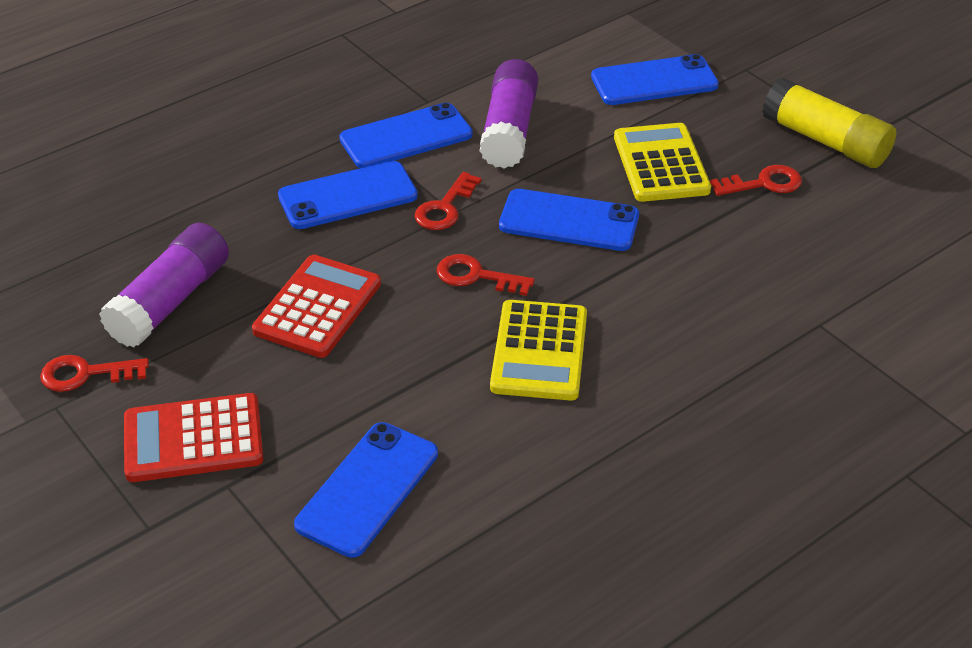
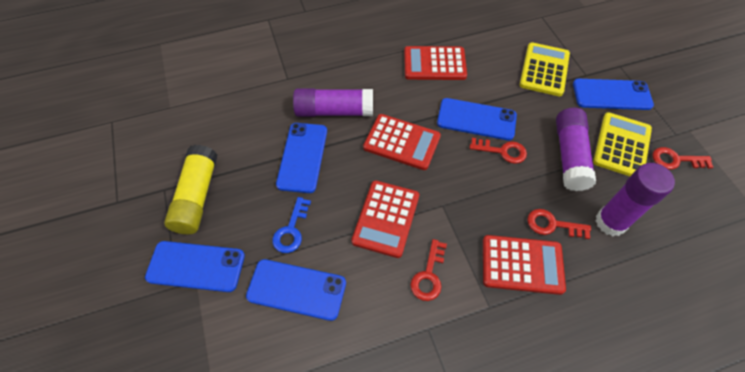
blue key: none = 0 -> [272,197,311,253] = 1
purple glue stick: [99,223,229,348] [479,59,538,169] = 2 -> [293,88,373,117] [556,108,596,191] [596,163,675,236] = 3
red calculator: [124,393,264,482] [252,255,381,358] = 2 -> [351,180,419,258] [363,114,441,170] [404,46,467,80] [483,235,566,295] = 4

